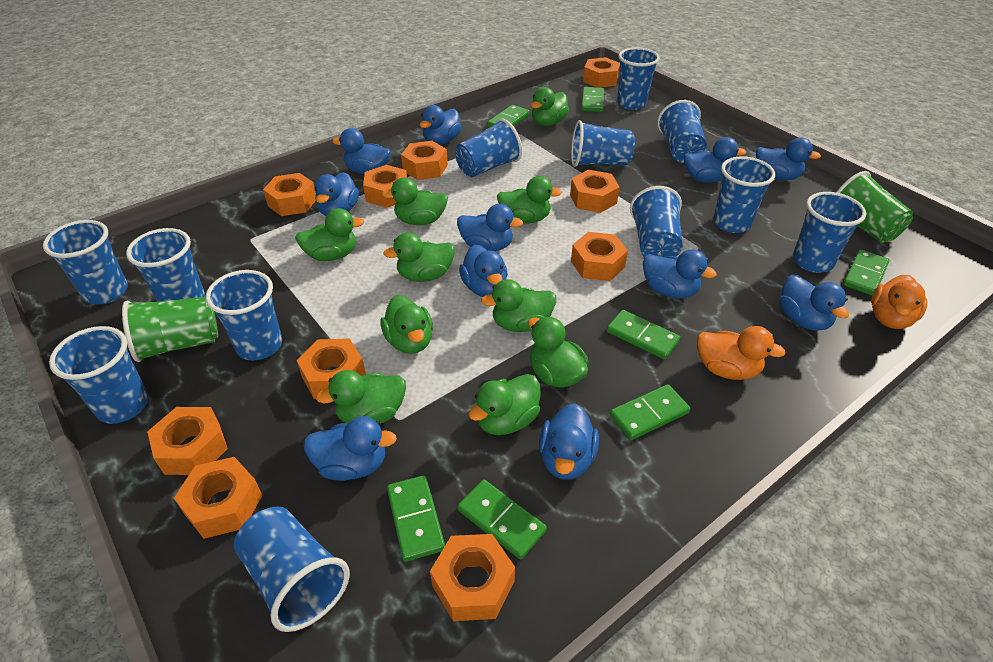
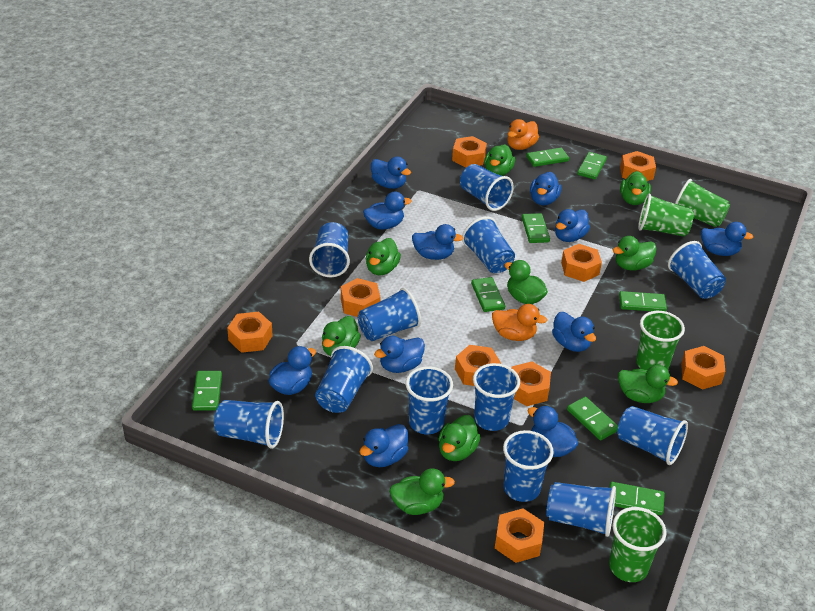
green cup: [122,297,218,362] [837,171,913,243] = 2 -> [609,507,666,582] [636,311,685,370] [638,194,694,237] [675,179,730,227] = 4
green domino: [387,475,445,562] [457,480,547,559] [487,105,530,127] [581,87,604,112] [607,310,680,359] [610,384,690,440] [843,249,889,296] = 7 -> [192,371,222,410] [471,277,505,312] [522,213,550,243] [526,148,569,167] [567,397,618,440] [577,152,607,180] [609,482,665,515] [619,291,667,311] = 8
green duck: [295,208,364,261] [316,370,406,424] [381,295,433,354] [382,178,448,225] [383,232,455,282] [468,374,541,435] [481,279,556,332] [497,176,562,224] [528,317,589,388] [531,87,569,126] = 10 -> [322,316,361,356] [366,238,401,275] [389,468,455,515] [438,415,480,461] [484,144,515,176] [504,260,548,304] [613,236,657,270] [618,365,678,403] [620,171,651,205] = 9
orange nut: [147,407,228,475] [174,457,263,539] [263,173,316,216] [297,339,366,399] [363,165,407,208] [401,141,448,180] [430,534,515,621] [570,170,620,213] [571,232,628,281] [583,57,620,88] = 10 -> [227,312,273,353] [341,278,381,317] [452,136,487,168] [455,345,501,386] [495,508,544,563] [511,362,551,406] [561,244,602,282] [620,151,656,181] [681,346,725,390] = 9

